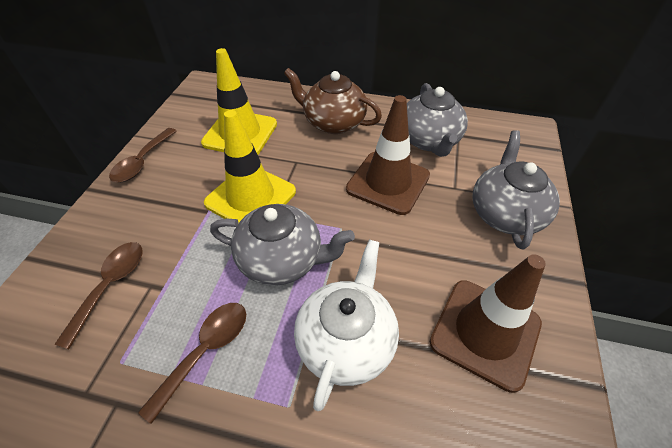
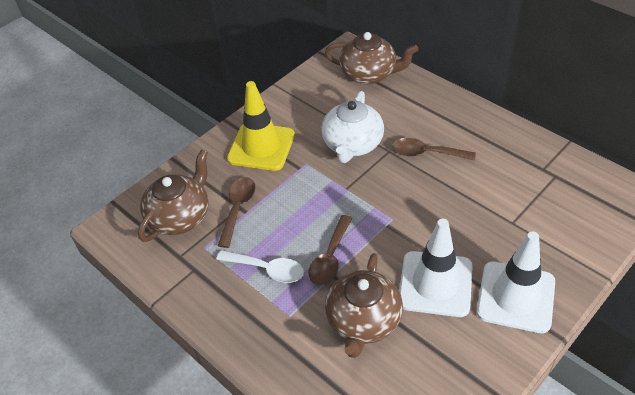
brown teapot: [284,68,382,134] = 1 -> [138,149,209,242] [325,32,418,84] [325,253,403,358] = 3
brown traffic cone: [346,95,430,215] [430,254,546,393] = 2 -> none = 0
grey teapot: [210,204,355,286] [407,83,468,157] [473,130,560,249] = 3 -> none = 0
white spoon: none = 0 -> [216,250,304,283] = 1
white traffic cone: none = 0 -> [399,219,473,317] [477,231,555,333] = 2
yellow traffic cone: [201,48,277,155] [204,110,296,223] = 2 -> [227,81,295,171] = 1

